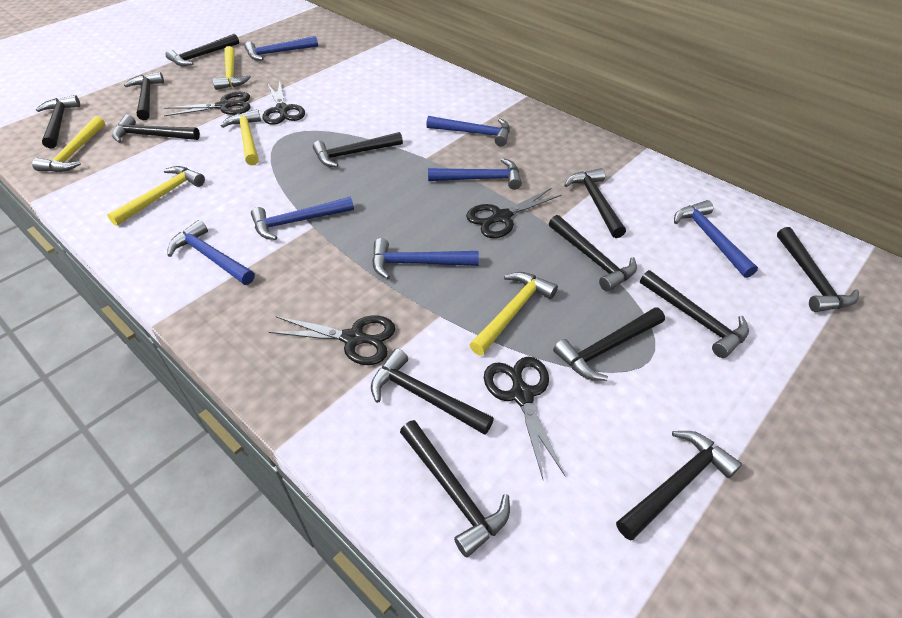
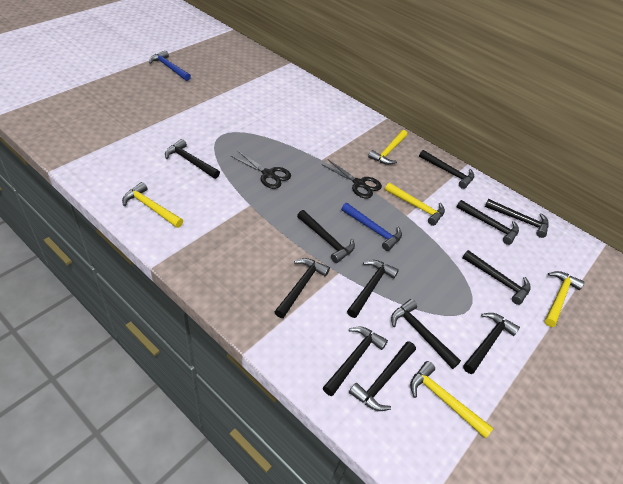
black hammer: [36,95,80,149] [112,115,200,143] [124,72,164,120] [165,34,239,66] [313,132,403,167] [371,349,494,435] [400,420,510,557] [549,215,637,292] [553,307,665,381] [564,168,626,238] [616,431,742,540] [640,270,749,358] [777,227,859,312] = 13 -> [165,139,220,179] [274,258,330,318] [297,210,355,263] [323,326,388,396] [347,260,399,318] [349,341,416,411] [391,299,461,369] [419,150,474,189] [456,200,519,245] [462,250,531,305] [463,313,520,374] [485,199,549,238] = 12
black scissors: [164,92,251,116] [262,81,305,125] [269,315,395,365] [466,188,562,238] [484,357,565,479] = 5 -> [231,151,291,189] [321,160,382,199] = 2
blue hammer: [167,220,255,285] [245,36,318,60] [251,197,354,240] [372,238,479,279] [426,116,510,146] [428,158,522,190] [674,200,758,278] = 7 -> [149,50,191,81] [341,203,402,251] = 2

